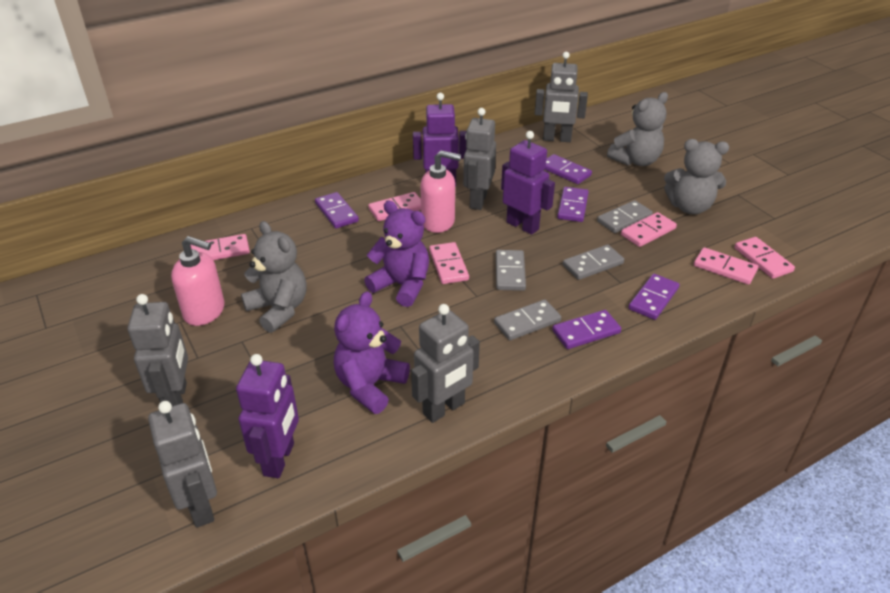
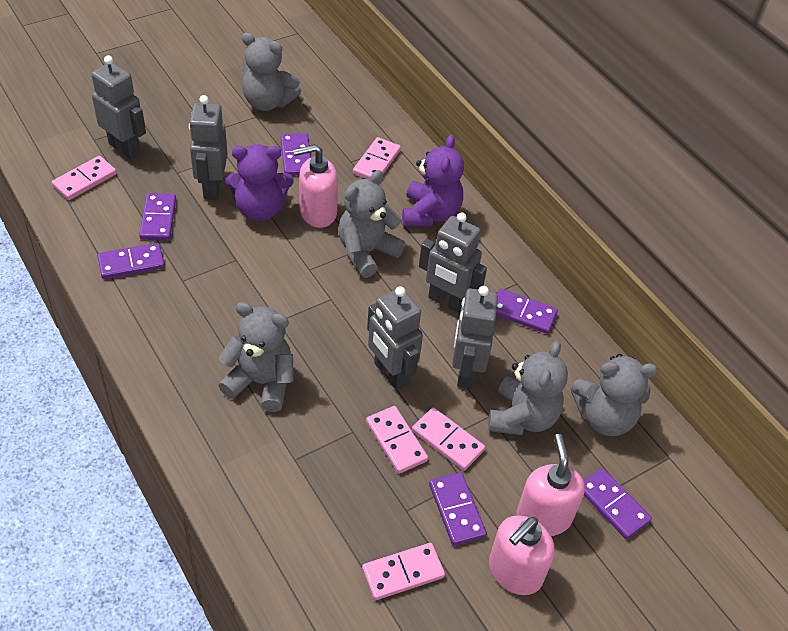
grey domino: [494,299,561,340] [496,250,526,291] [563,245,624,280] [597,200,653,233] = 4 -> none = 0
grey teddy bear: [241,221,306,333] [607,92,668,166] [664,139,729,214] = 3 -> [218,302,294,412] [241,32,301,111] [338,170,405,278] [488,341,568,435] [571,354,658,436] = 5
pink domino: [190,234,250,260] [368,192,421,221] [429,242,469,284] [621,212,677,247] [694,247,758,285] [734,237,795,279] = 6 -> [52,156,117,200] [353,137,401,180] [362,543,445,600] [366,406,428,474] [412,407,485,471] = 5
pink soap dispenser: [171,236,225,326] [420,150,461,233] = 2 -> [293,144,338,228] [489,515,555,595] [516,434,585,536] = 3
purple domino: [315,192,359,229] [544,154,592,184] [552,310,621,349] [557,187,589,222] [628,274,680,320] = 5 -> [98,243,165,279] [139,193,176,240] [281,133,311,176] [429,473,487,546] [496,289,558,334] [583,468,652,539] = 6
purple robot: [236,354,299,478] [413,93,467,187] [501,131,555,235] = 3 -> none = 0

